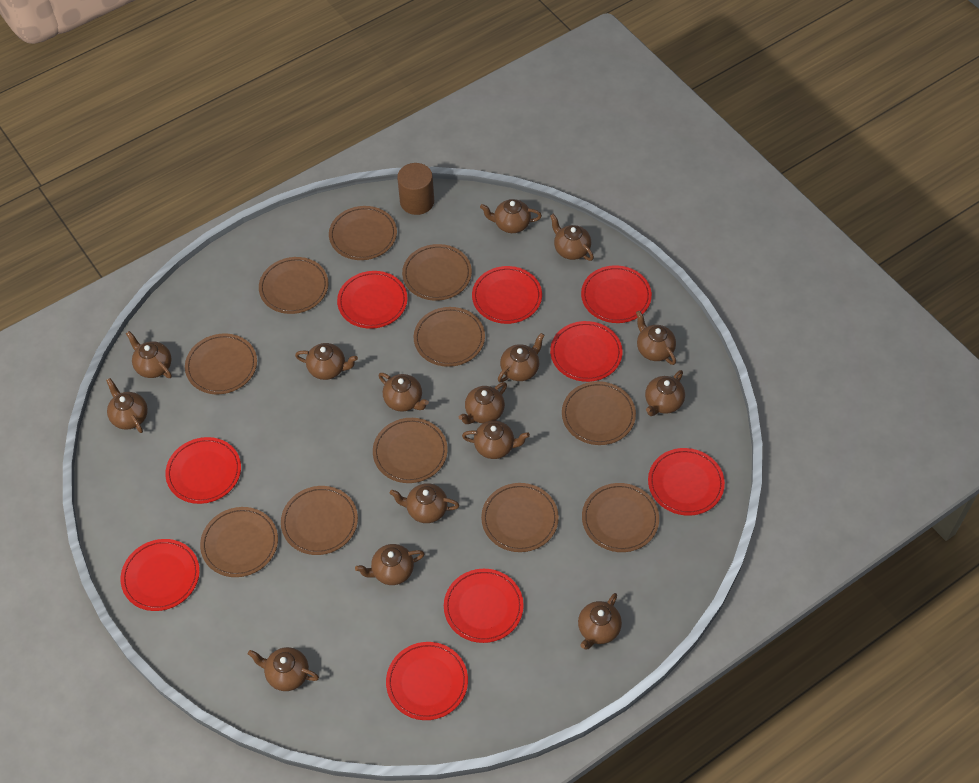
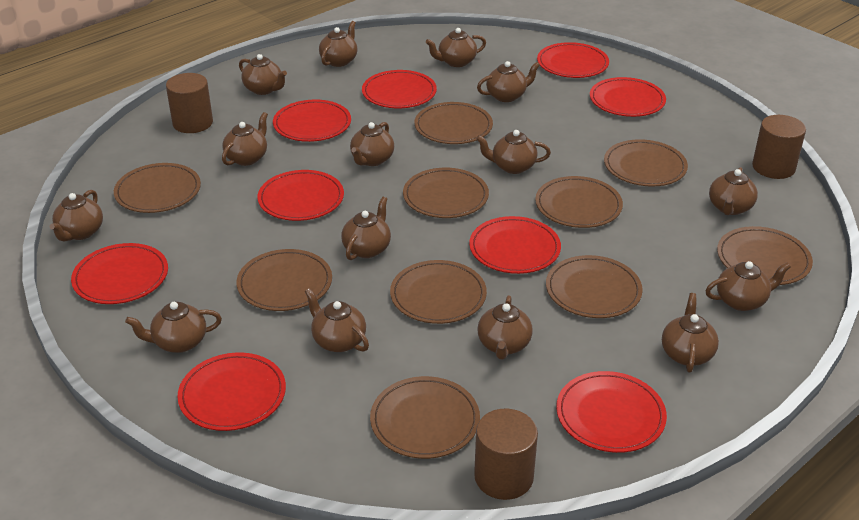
brown cylinder: [397,163,434,215] = 1 -> [166,73,213,133] [474,409,538,500] [752,115,806,179] = 3
brown plate: [185,334,257,394] [200,507,278,577] [259,257,329,314] [281,486,358,555] [329,206,397,260] [373,418,448,483] [402,244,472,301] [414,307,485,367] [481,483,559,552] [562,381,636,445] [582,483,659,552] = 11 -> [114,163,201,213] [236,249,332,311] [370,376,480,459] [390,260,487,324] [403,168,489,218] [414,102,493,144] [535,176,623,228] [546,255,643,318] [604,139,688,187] [717,226,813,285] = 10

